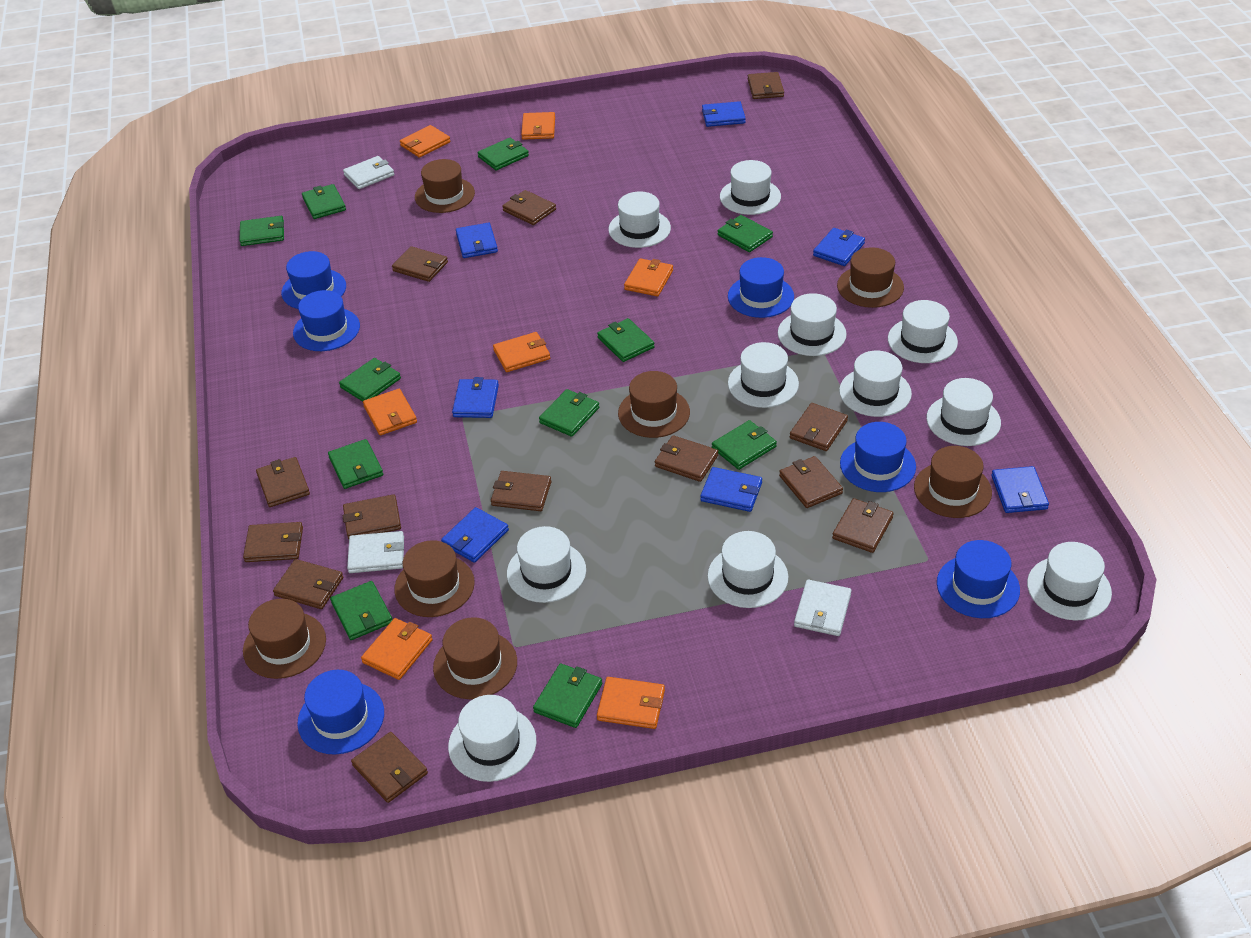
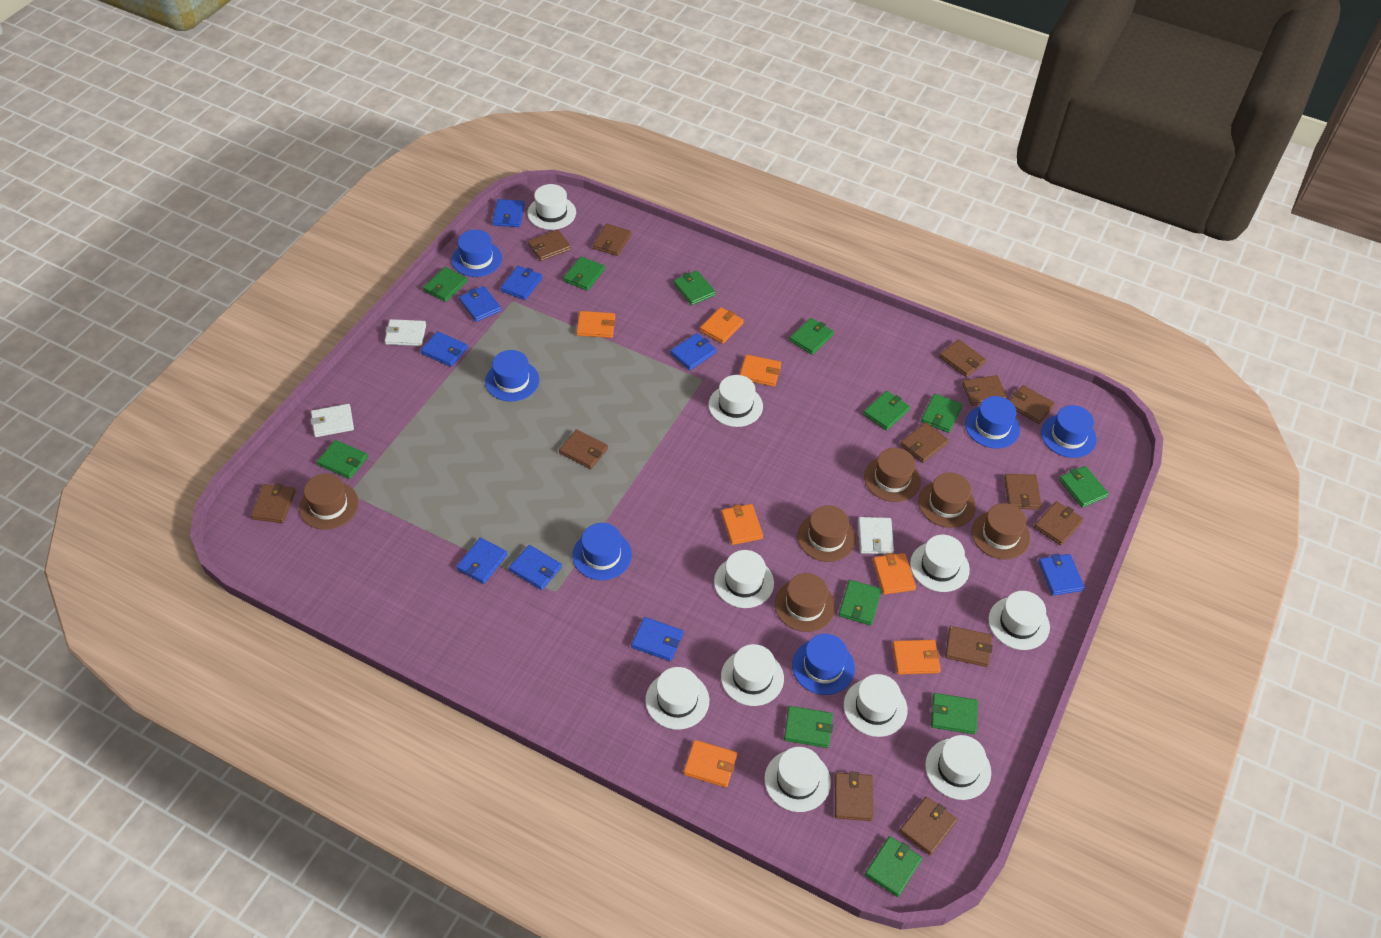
blue wallet: [441,507,509,563] [452,377,499,418] [456,223,498,258] [700,467,762,512] [702,101,746,127] [813,228,865,266] [991,466,1049,513] = 7 -> [420,331,468,367] [456,538,508,584] [459,286,501,322] [492,199,525,227] [500,266,542,300] [509,545,562,590] [631,617,683,661] [670,333,717,370] [1038,554,1085,596] = 9
brown hat: [243,599,326,679] [394,540,475,617] [415,159,475,213] [433,617,517,699] [618,371,690,438] [837,247,904,308] [914,446,992,518] = 7 -> [299,473,359,530] [775,573,835,632] [797,505,856,562] [864,448,921,502] [918,473,976,528] [972,503,1030,559] = 6
green wallet: [239,216,284,246] [302,184,346,219] [328,439,383,489] [330,581,392,640] [339,358,401,402] [478,138,529,170] [533,663,602,728] [539,389,599,437] [597,318,655,362] [712,420,777,470] [718,215,773,252] = 11 -> [317,440,368,479] [423,267,468,302] [563,256,605,291] [673,271,716,305] [784,706,833,748] [789,318,834,355] [839,580,882,625] [863,391,910,431] [865,836,922,897] [921,393,962,433] [931,693,978,734] [1059,466,1109,508] = 12
white hat: [448,695,536,782] [507,526,586,603] [608,191,671,248] [707,531,788,608] [720,160,781,215] [728,342,799,408] [778,293,847,356] [839,351,912,417] [888,300,958,363] [926,378,1001,446] [1027,542,1112,621] = 11 -> [527,184,576,230] [645,667,709,730] [709,375,763,427] [714,550,774,608] [721,644,784,706] [764,747,831,812] [844,674,908,737] [910,535,970,592] [925,735,991,800] [988,591,1050,650] = 10

